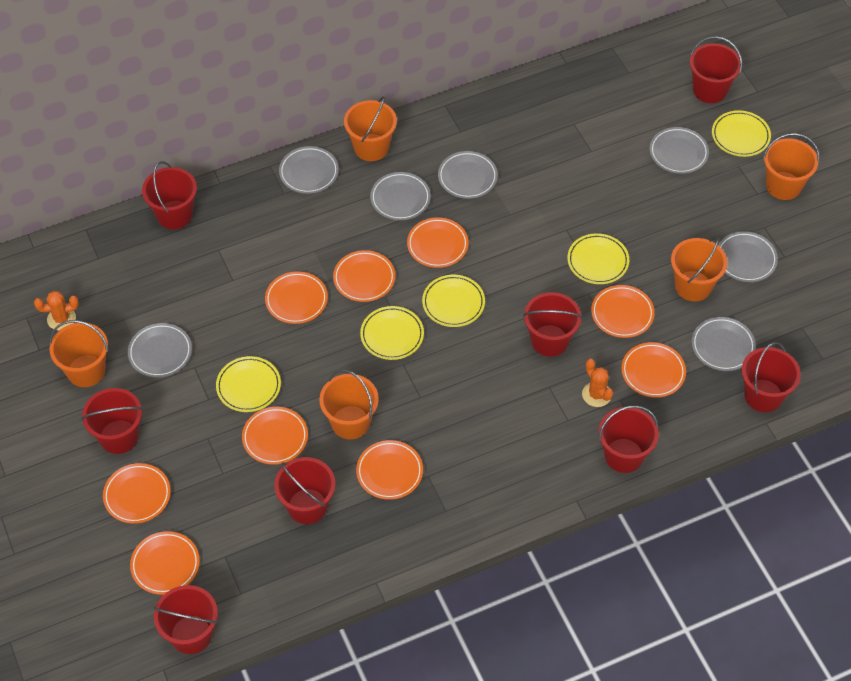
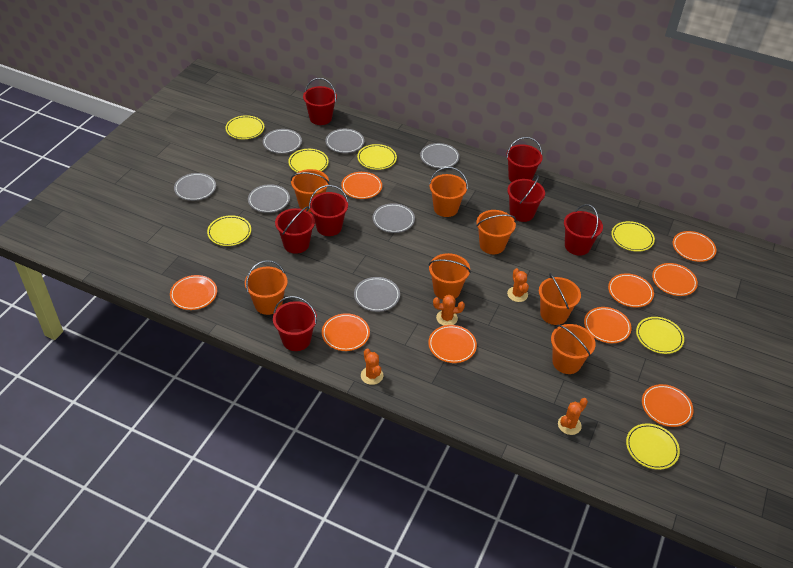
orange bucket: [50,320,108,387] [319,370,379,439] [344,96,397,161] [671,237,727,301] [763,133,819,200] = 5 -> [245,260,288,315] [291,169,330,212] [428,253,471,300] [429,167,468,217] [476,210,516,254] [539,273,581,325] [551,324,596,374] = 7
orange cactus: [34,291,79,331] [582,359,613,407] = 2 -> [361,348,383,385] [433,295,465,326] [507,268,529,302] [558,398,588,435] = 4
red bucket: [81,388,143,454] [142,161,197,229] [153,585,218,654] [274,457,335,524] [523,292,582,357] [599,405,659,473] [690,36,742,103] [742,342,801,412] = 8 -> [273,296,317,351] [275,206,315,254] [303,78,337,125] [309,185,348,236] [506,137,543,182] [507,175,545,222] [564,204,603,256] = 7
yellow plate: [216,356,281,412] [360,306,424,360] [422,275,485,327] [567,233,629,284] [712,110,771,157] = 5 -> [207,215,251,246] [226,115,264,139] [288,149,329,172] [357,144,397,170] [612,221,655,252] [626,424,680,470] [636,317,684,354] = 7

